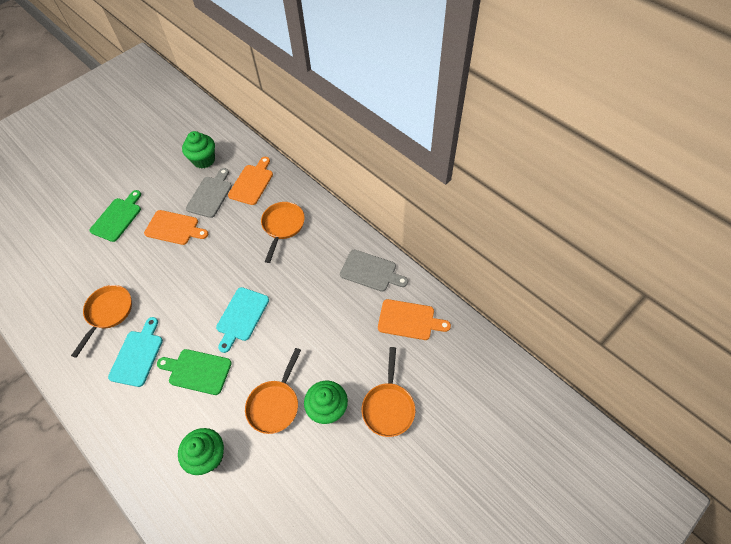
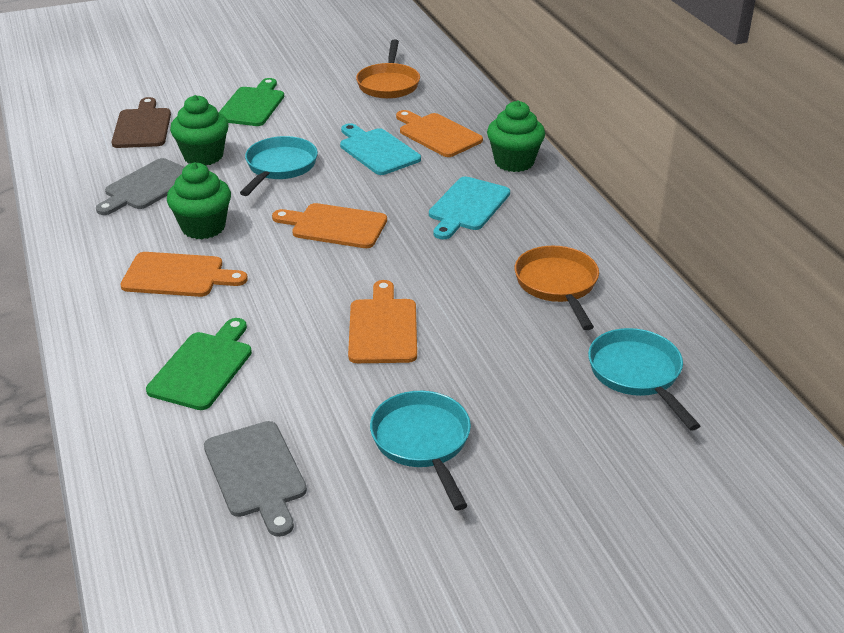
brown cutting board: none = 0 -> [111,97,171,148] = 1
orange cutting board: [144,210,208,245] [228,157,273,205] [378,299,451,340] = 3 -> [120,252,248,297] [272,203,387,248] [348,280,417,363] [396,110,483,157] = 4
orange pan: [71,285,132,358] [245,348,301,434] [261,202,305,263] [362,347,415,437] = 4 -> [356,40,420,99] [515,246,599,330] = 2
turquoise pan: none = 0 -> [240,136,318,196] [370,391,471,510] [588,328,700,431] = 3

